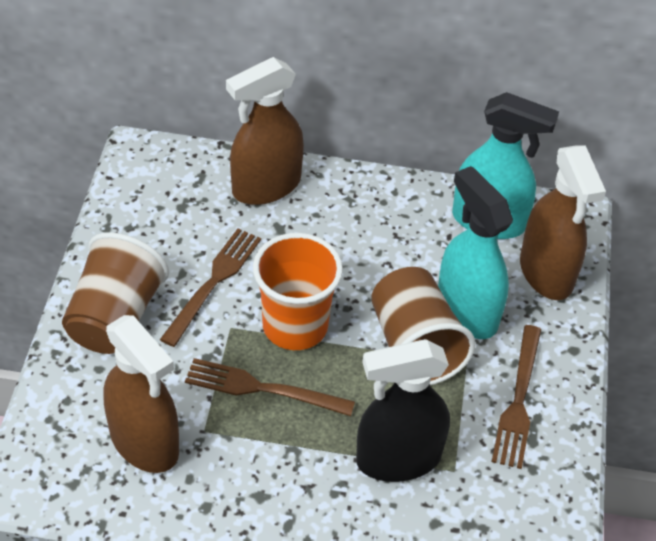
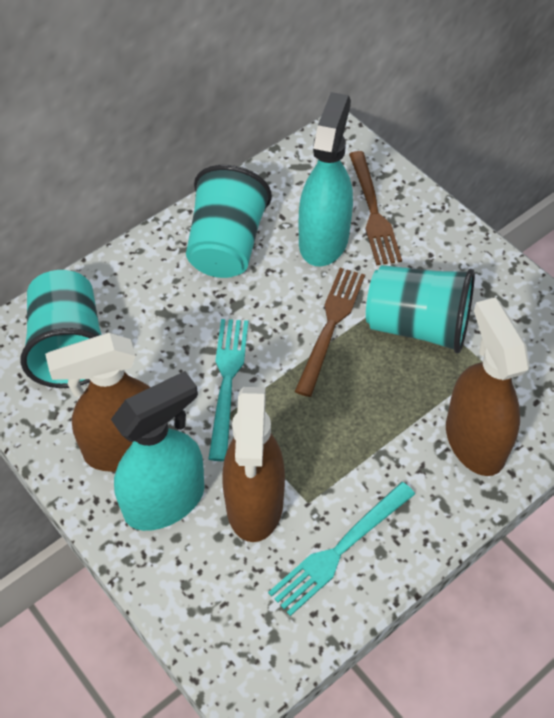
black spray bottle: [356,339,450,482] = 1 -> none = 0
brown cup: [62,232,169,354] [371,267,476,385] = 2 -> none = 0
brown fork: [160,228,261,347] [185,358,355,416] [492,325,541,469] = 3 -> [295,268,365,397] [349,151,402,265] = 2
orange cup: [253,233,343,350] = 1 -> none = 0
turquoise cup: none = 0 -> [20,270,102,388] [186,165,272,278] [366,265,475,354] = 3
turquoise fork: none = 0 -> [208,319,248,461] [268,482,415,616] = 2

